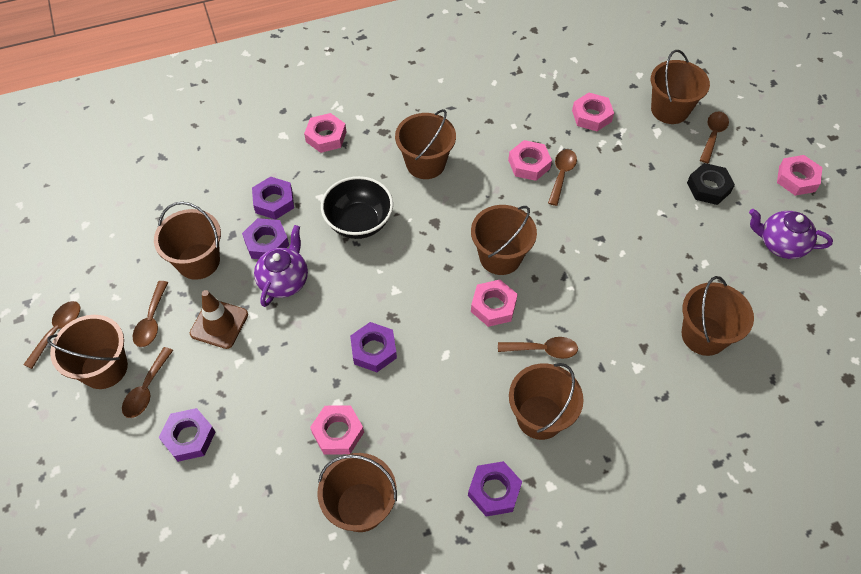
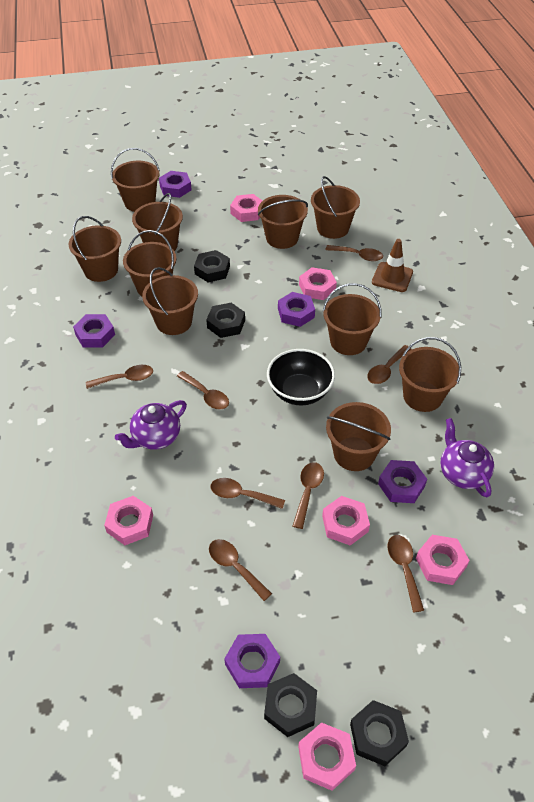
black nut: [687,163,735,205] = 1 -> [194,250,230,282] [206,303,245,338] [264,673,317,737] [350,700,409,766] = 4
brown bucket: [47,315,128,389] [154,202,221,280] [318,453,397,532] [395,109,456,179] [471,205,537,275] [509,363,583,440] [651,50,710,124] [682,276,754,356] = 8 -> [69,216,121,282] [111,148,160,212] [123,230,176,296] [132,193,183,251] [142,267,198,335] [258,195,308,249] [311,176,360,239] [323,283,382,355] [326,402,391,471] [399,337,461,412] = 10
brown spoon: [23,301,80,369] [122,347,173,418] [133,281,168,347] [498,337,578,359] [548,149,577,206] [700,111,729,163] = 6 -> [86,365,153,389] [177,371,229,410] [209,539,272,601] [210,478,285,509] [293,462,324,529] [325,245,383,261] [367,345,412,384] [387,535,424,612] = 8

